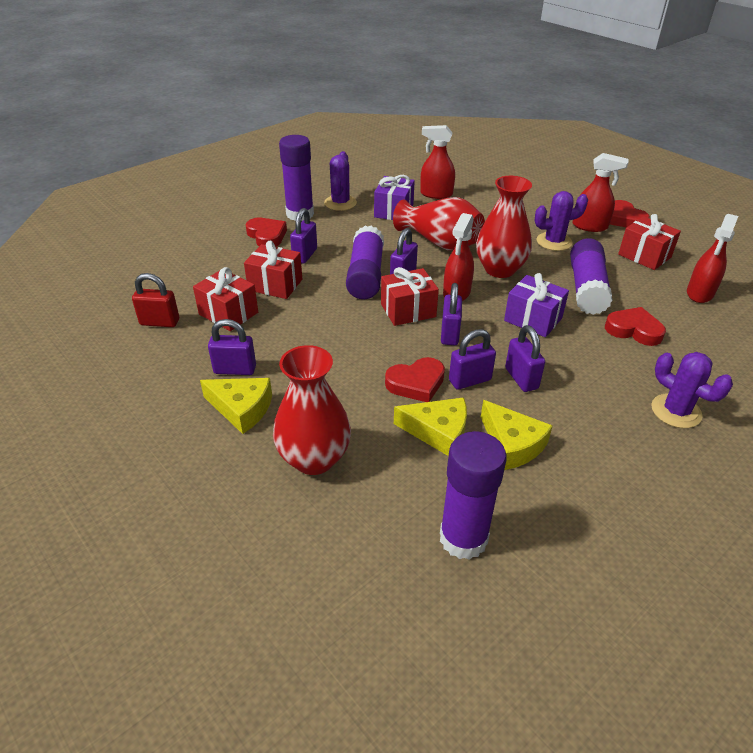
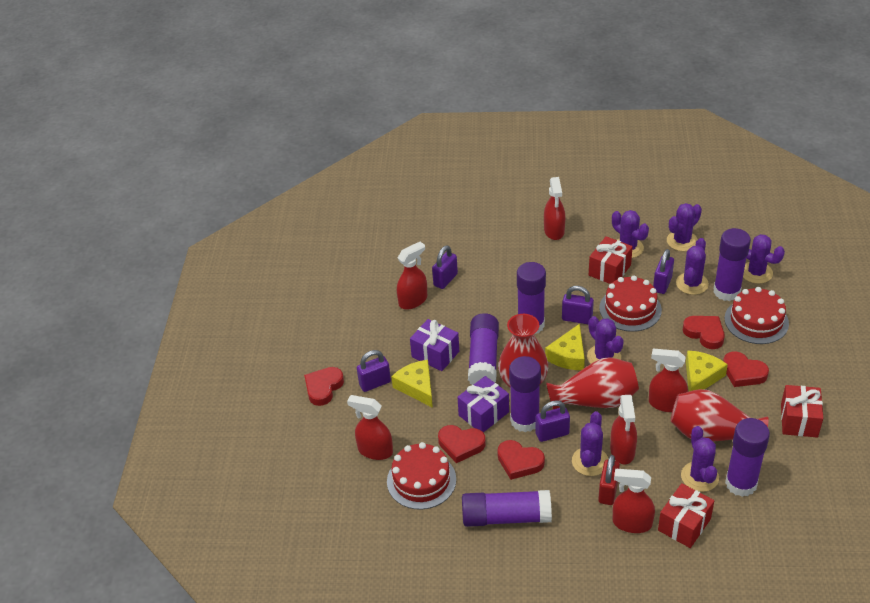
purple cactus: [324,151,357,211] [535,191,588,251] [651,352,733,428] = 3 -> [572,411,608,476] [587,316,624,364] [612,210,649,258] [667,203,702,251] [676,238,709,295] [681,426,719,492] [743,234,785,284] = 7
purple glue stick: [279,135,314,221] [346,226,384,299] [440,431,507,560] [570,238,613,315] = 4 -> [462,490,552,527] [468,313,499,385] [509,356,541,432] [517,262,546,335] [713,228,751,301] [725,418,770,497] = 6
purple padlock: [208,319,256,375] [290,208,317,264] [390,228,418,274] [441,283,462,345] [449,329,496,390] [505,325,545,392] = 6 -> [357,350,391,392] [432,245,458,289] [535,400,570,442] [562,286,594,324] [653,249,674,294] = 5
red cake: none = 0 -> [387,442,456,510] [599,276,662,332] [725,287,789,344] = 3
red gift: [193,267,258,331] [244,241,302,299] [381,267,439,326] [618,214,681,270] = 4 -> [589,236,633,284] [658,483,714,548] [781,385,823,438] = 3
red heart: [246,218,287,247] [385,357,445,402] [605,307,666,346] [610,200,650,228] = 4 -> [304,367,344,406] [438,425,485,463] [497,440,545,480] [683,316,725,349] [723,351,769,387] = 5
red spray bottle: [420,125,455,199] [443,213,474,301] [573,153,629,232] [687,214,738,303] = 4 -> [347,395,393,460] [397,241,427,310] [544,177,565,240] [610,395,637,464] [613,469,655,533] [649,349,688,412] = 6

